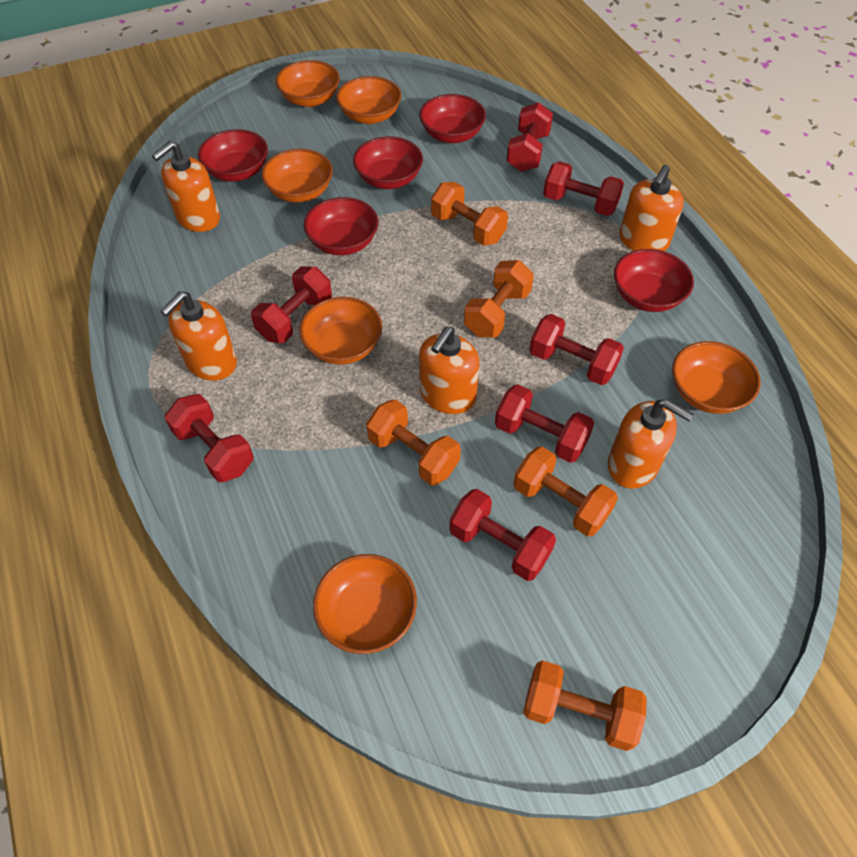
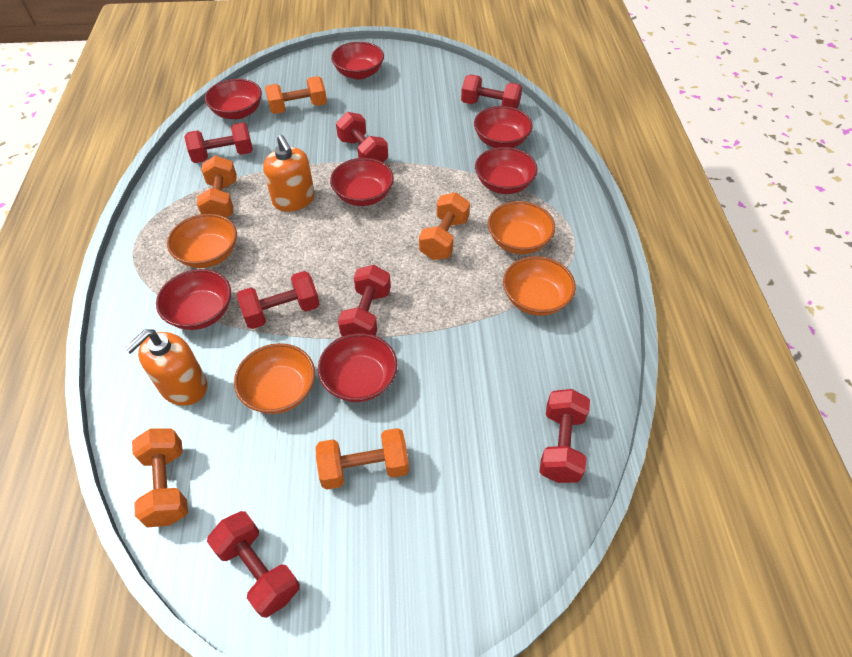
orange bowl: [261,149,333,202] [276,60,340,107] [299,297,382,365] [313,554,417,654] [336,76,401,124] [672,341,760,414] = 6 -> [167,214,237,268] [234,343,315,414] [488,201,555,254] [503,256,576,316] = 4
orange soap dispenser: [152,141,220,232] [161,291,237,381] [419,327,480,414] [608,399,694,489] [620,165,684,251] = 5 -> [124,330,207,406] [263,135,315,211] = 2
red bowl: [198,129,268,181] [304,197,379,255] [353,136,423,189] [419,94,486,143] [614,249,694,312] = 5 -> [156,269,231,330] [205,79,262,119] [318,333,398,402] [330,158,394,206] [331,42,384,80] [474,106,533,148] [475,147,538,194] = 7

